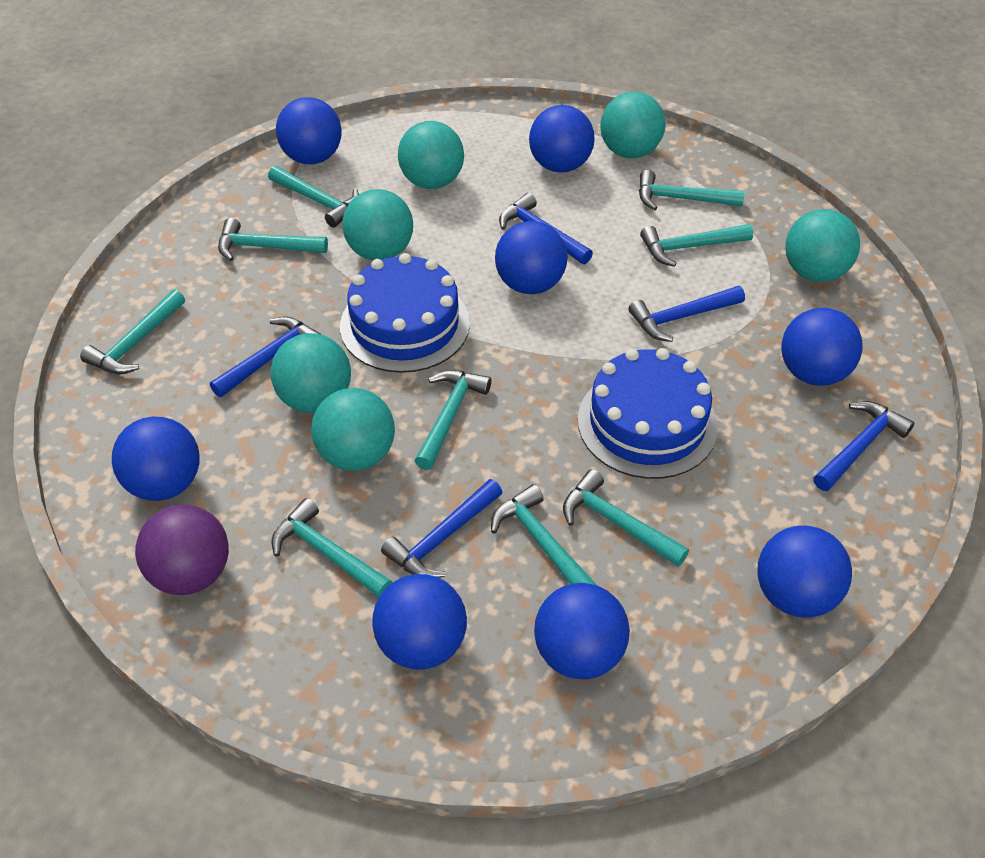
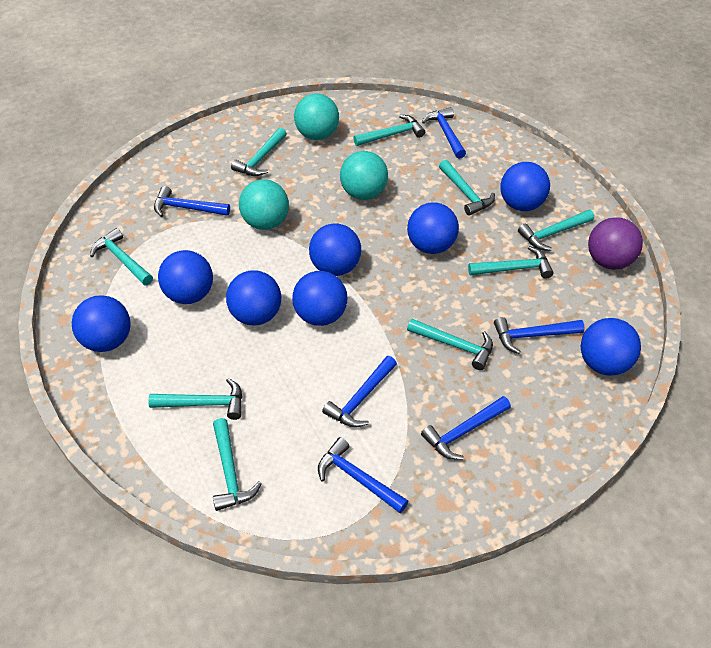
blue cake: [340,253,470,373] [578,348,718,479] = 2 -> none = 0
blue hammer: [210,317,322,397] [381,479,503,578] [499,193,593,264] [628,286,745,342] [813,401,914,491] = 5 -> [154,186,230,217] [318,437,408,513] [322,356,397,428] [421,396,511,460] [422,107,466,159] [494,317,585,354] = 6
turquoise ball: [271,333,351,413] [311,388,395,471] [343,189,413,260] [398,121,464,189] [600,91,666,158] [785,209,860,282] = 6 -> [239,179,289,230] [294,94,339,140] [340,151,388,200] = 3

